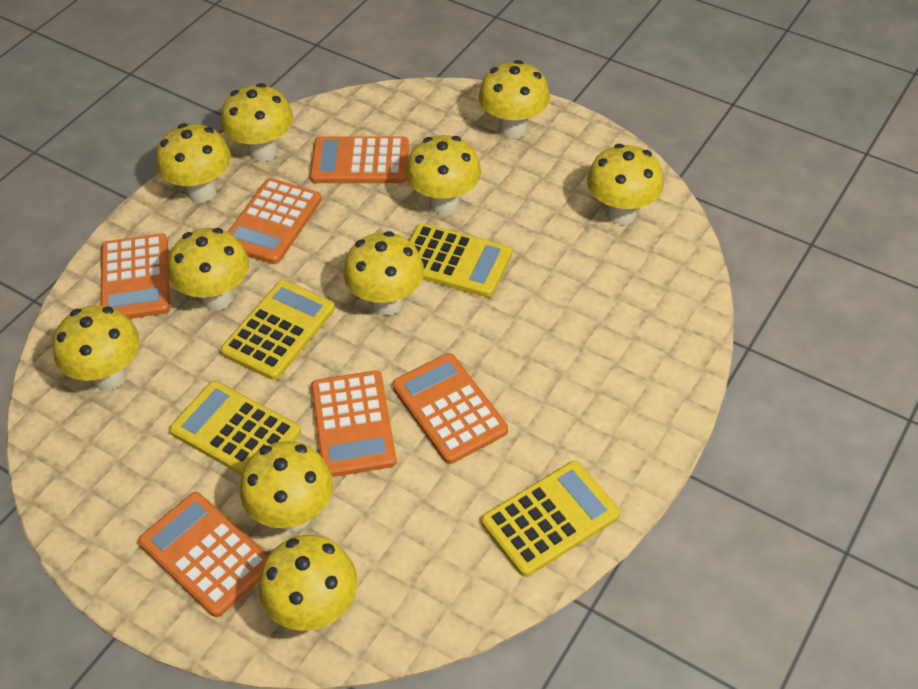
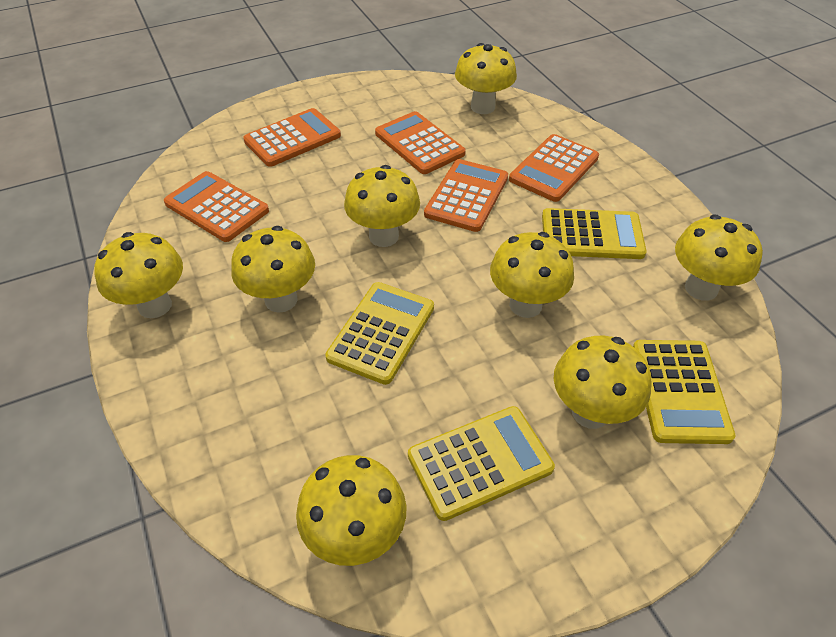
orange calculator: [100,233,170,319] [138,492,269,617] [228,178,322,264] [310,137,409,183] [311,371,397,477] [392,353,508,464] = 6 -> [164,171,269,242] [243,108,341,167] [375,111,466,174] [424,159,508,232] [509,134,599,202] = 5
yellow mushroom: [53,305,140,390] [156,124,231,202] [168,228,249,310] [221,83,293,162] [240,441,333,531] [259,535,358,631] [343,231,424,315] [406,135,481,215] [478,60,550,139] [587,144,664,225] = 10 -> [94,232,183,318] [231,226,315,313] [296,455,406,566] [344,165,420,247] [455,43,517,114] [490,232,574,318] [554,336,652,429] [675,214,763,301] = 8

